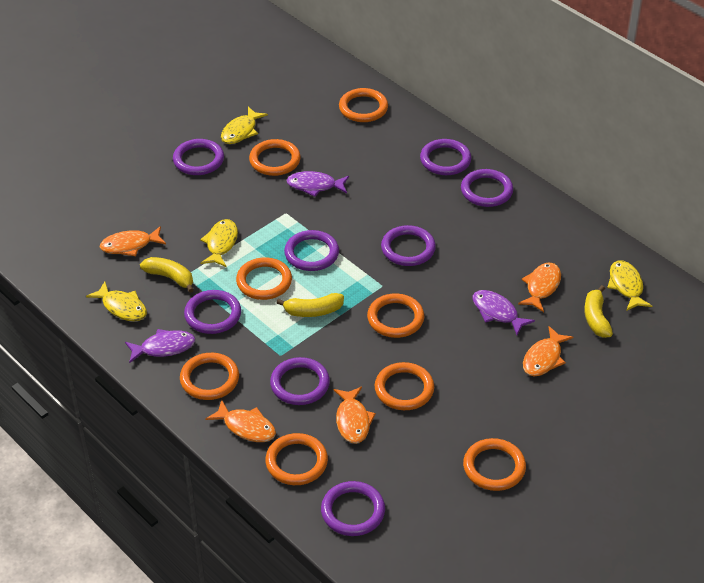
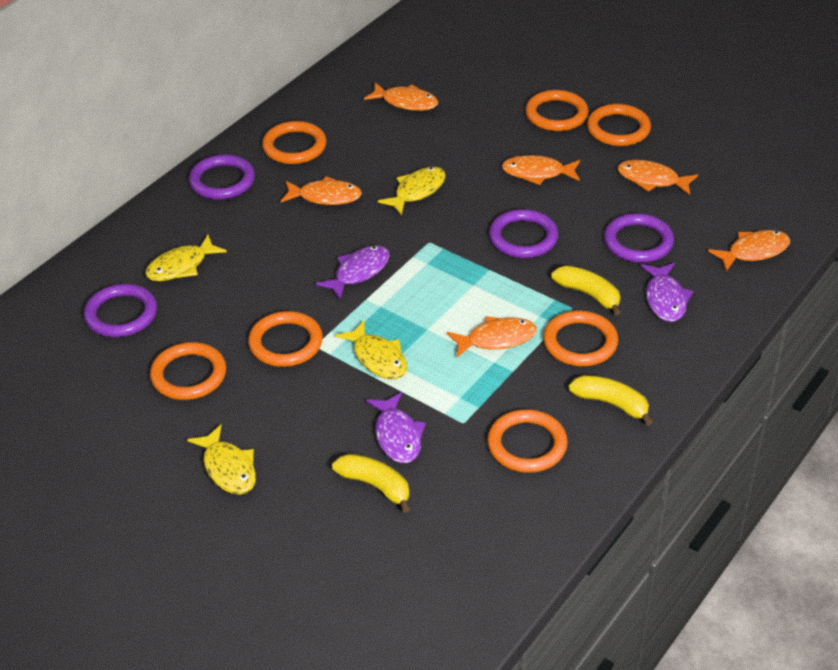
orange fish: [100,226,166,256] [205,400,276,442] [334,387,376,444] [518,262,561,312] [523,326,573,376] = 5 -> [281,176,362,205] [364,82,438,111] [447,316,537,357] [502,155,580,185] [618,160,698,195] [708,230,790,271] = 6
orange ring: [180,353,239,400] [236,257,292,300] [249,139,300,176] [265,433,328,485] [339,88,388,122] [367,293,424,338] [375,362,434,410] [463,438,526,491] = 8 -> [150,342,226,400] [248,311,323,367] [262,121,326,164] [487,410,568,473] [525,90,588,131] [543,311,618,366] [587,104,651,146] = 7
purple ring: [173,139,224,175] [184,290,241,334] [270,357,330,405] [284,230,339,271] [321,481,385,536] [381,225,436,266] [420,139,471,175] [461,169,513,207] = 8 -> [84,284,157,337] [189,154,255,200] [489,209,558,258] [604,213,674,263] = 4

